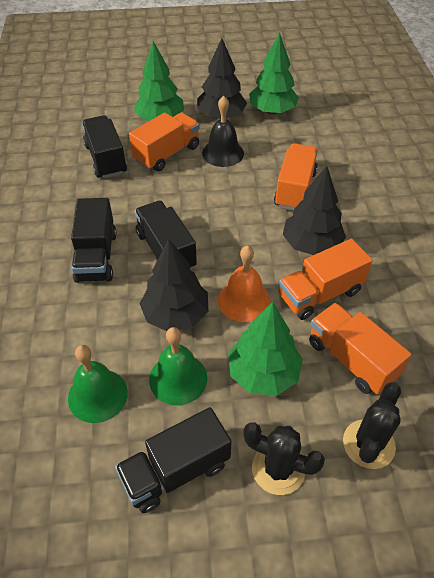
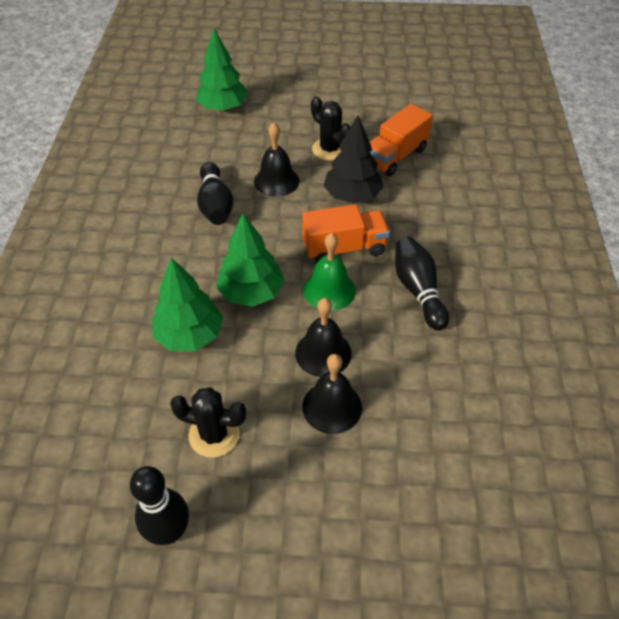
black bell: [202,96,244,167] = 1 -> [254,122,299,197] [295,298,352,377] [302,354,362,434] = 3
black bowling pin: none = 0 -> [130,466,189,545] [197,162,233,225] [395,237,449,330] = 3
black tree: [140,239,208,331] [197,38,247,119] [283,166,346,255] = 3 -> [324,115,383,204] = 1
black truck: [71,198,117,283] [82,115,127,179] [115,407,232,513] [134,200,197,270] = 4 -> none = 0
green bell: [68,345,128,423] [149,327,207,405] = 2 -> [303,233,356,311] = 1
orange bell: [218,245,270,322] = 1 -> none = 0
orange truck: [129,113,200,172] [274,143,318,210] [279,239,373,320] [309,303,411,395] = 4 -> [302,204,390,263] [370,104,433,176] = 2

